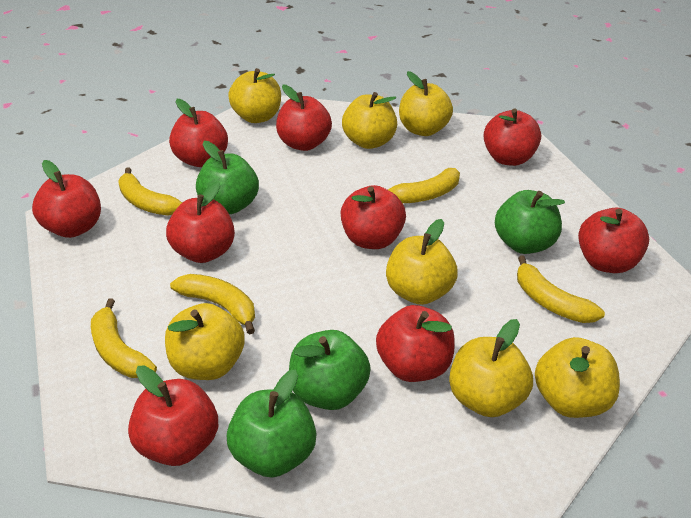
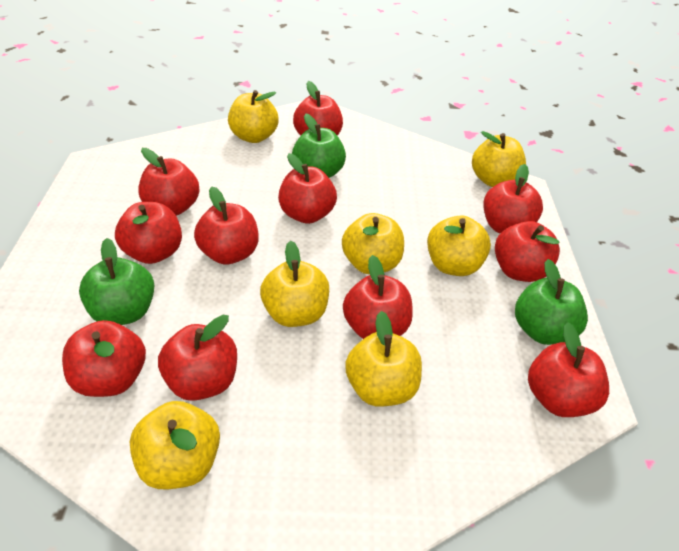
green apple: [196,141,259,214] [227,369,317,478] [289,330,371,410] [495,190,565,254] = 4 -> [79,238,154,325] [292,113,346,178] [515,259,588,345] = 3
red apple: [32,160,101,238] [128,365,218,466] [166,181,235,263] [169,99,228,167] [276,85,332,151] [341,185,406,249] [376,305,455,382] [483,109,541,166] [578,208,649,273] = 9 -> [62,320,146,397] [115,202,182,264] [138,148,200,216] [158,315,237,401] [194,187,258,265] [278,153,337,224] [293,81,343,136] [343,255,413,339] [483,164,543,234] [495,221,560,282] [528,322,609,417] = 11
yellow banana: [91,298,157,378] [118,167,182,216] [170,274,255,334] [388,168,460,203] [517,256,605,323] = 5 -> none = 0

